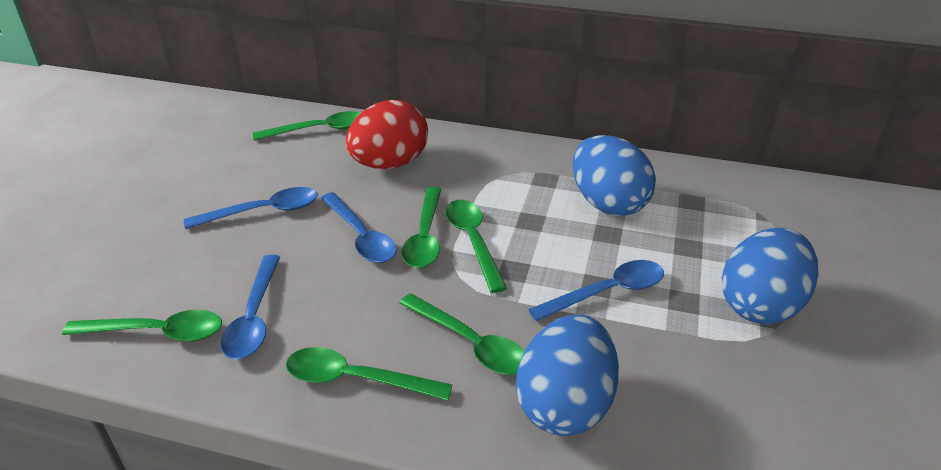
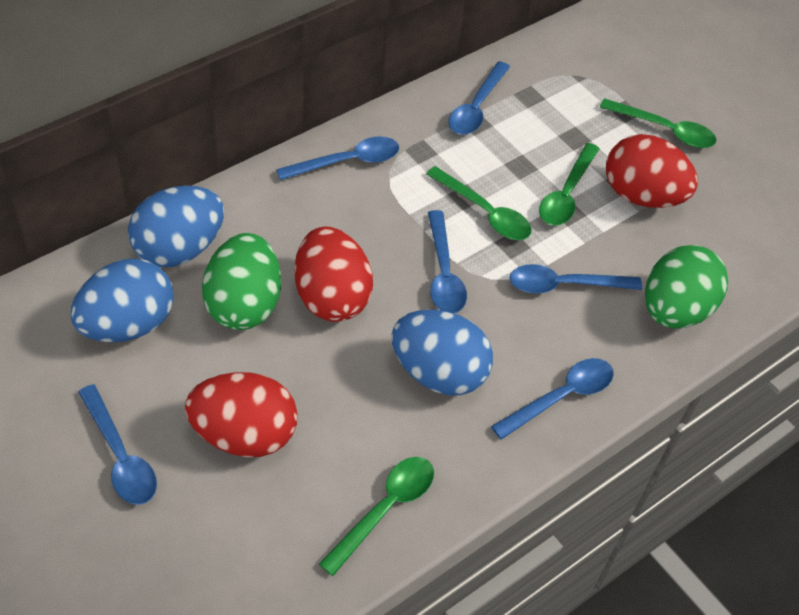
blue spoon: [184,187,318,229] [220,255,280,359] [321,192,397,263] [528,260,664,322] = 4 -> [78,384,157,505] [276,136,399,180] [428,210,467,313] [448,61,510,135] [491,358,614,440] [509,264,642,294] = 6
green egg: none = 0 -> [202,233,281,330] [645,245,728,329] = 2
green spoon: [62,310,222,342] [253,111,361,141] [286,347,452,401] [399,293,525,375] [401,187,441,268] [445,200,507,293] = 6 -> [319,457,434,576] [426,166,531,240] [539,143,600,225] [600,98,717,148] = 4
red egg: [346,100,428,169] = 1 -> [185,372,297,457] [295,226,373,322] [606,134,698,208] = 3

